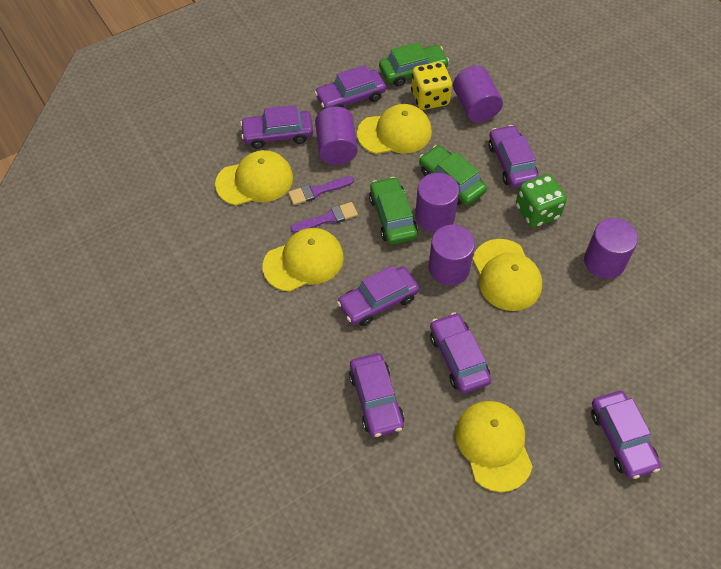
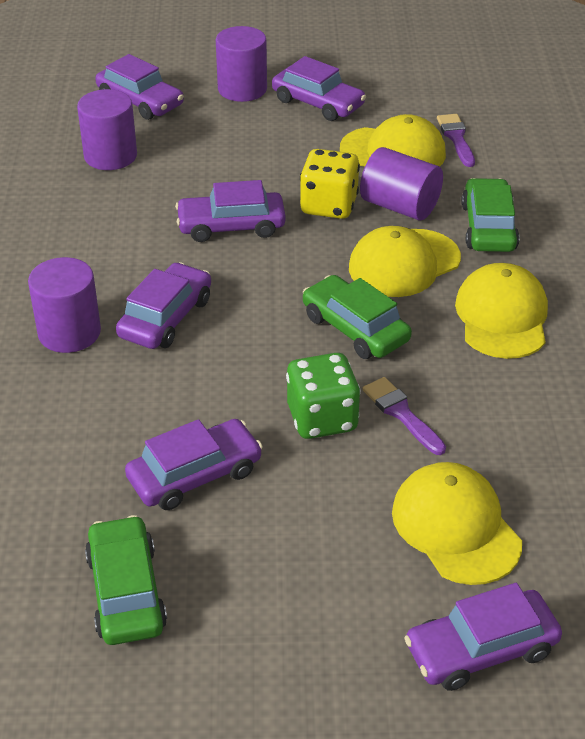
purple car: [240,105,313,149] [315,65,386,109] [337,265,419,326] [349,353,404,437] [430,312,491,394] [489,125,539,188] [591,391,661,479] = 7 -> [95,54,184,120] [116,262,211,349] [125,419,263,510] [175,180,286,242] [272,56,366,121] [404,583,562,691] = 6
purple cylinder: [315,106,358,165] [415,173,459,232] [429,225,475,285] [453,66,503,122] [584,218,638,279] = 5 -> [28,257,101,353] [77,89,137,170] [216,26,267,102] [360,147,443,221] = 4
yellow cap: [215,150,293,206] [263,228,344,292] [357,104,432,154] [455,401,533,492] [473,239,542,311] = 5 -> [340,114,446,167] [349,226,461,297] [392,462,522,585] [455,263,548,359] = 4

